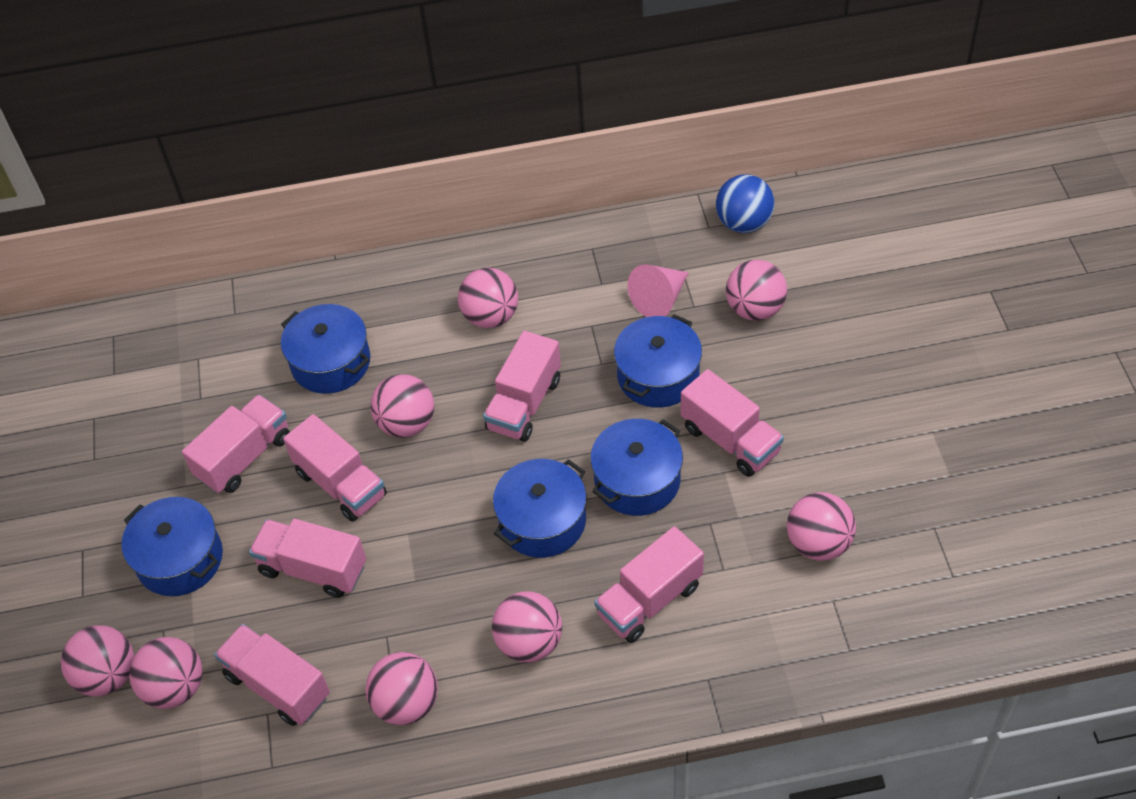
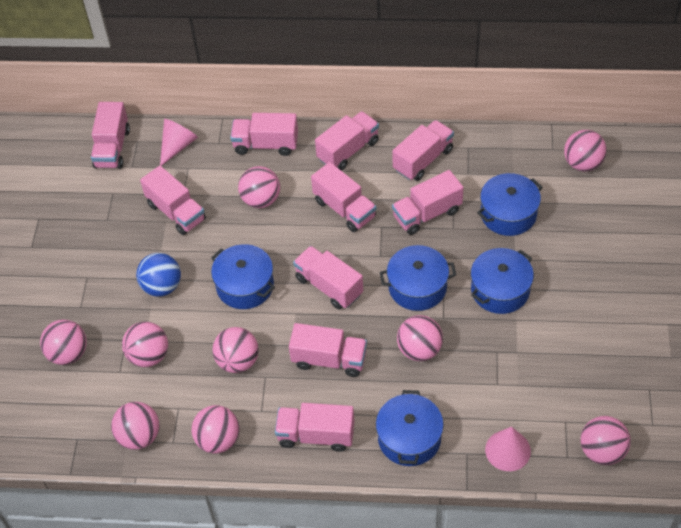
pink ball: [61,625,134,696] [129,637,202,709] [365,652,438,725] [371,374,434,438] [458,268,518,328] [492,591,562,662] [726,260,787,321] [787,492,856,561] = 8 -> [40,319,87,365] [111,402,159,450] [122,322,168,367] [192,405,239,453] [212,327,259,373] [238,166,280,208] [397,315,443,361] [564,130,607,171] [581,416,631,465] = 9
pink cone: [627,264,689,317] = 1 -> [160,119,198,166] [485,427,531,471] = 2
pink truck: [182,394,290,493] [214,624,330,726] [249,519,366,598] [283,414,387,522] [483,331,561,442] [595,526,704,643] [681,369,784,477] = 7 -> [91,102,130,169] [140,166,206,235] [230,113,298,156] [275,403,354,452] [289,323,367,377] [293,246,363,309] [311,162,376,232] [315,111,379,171] [392,120,454,181] [392,170,464,235] = 10

